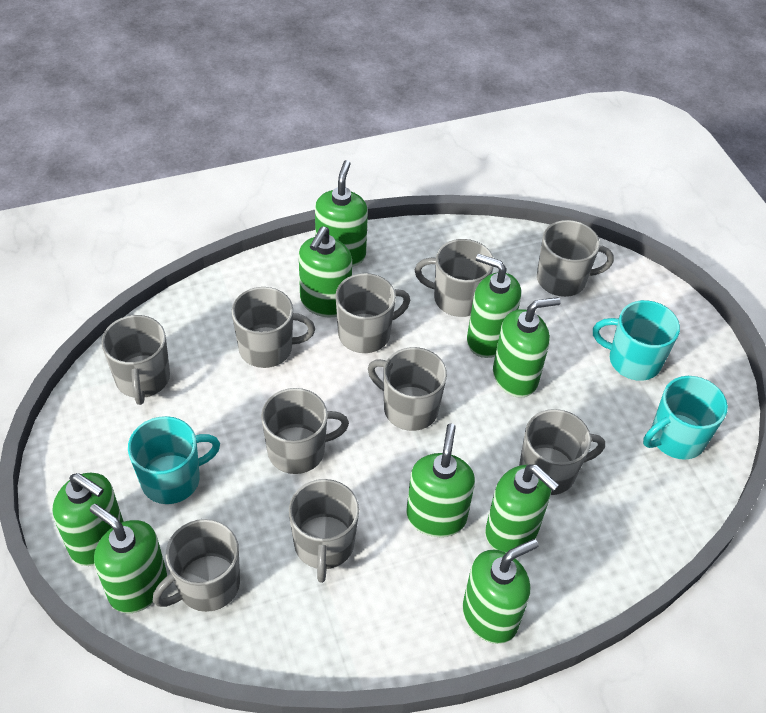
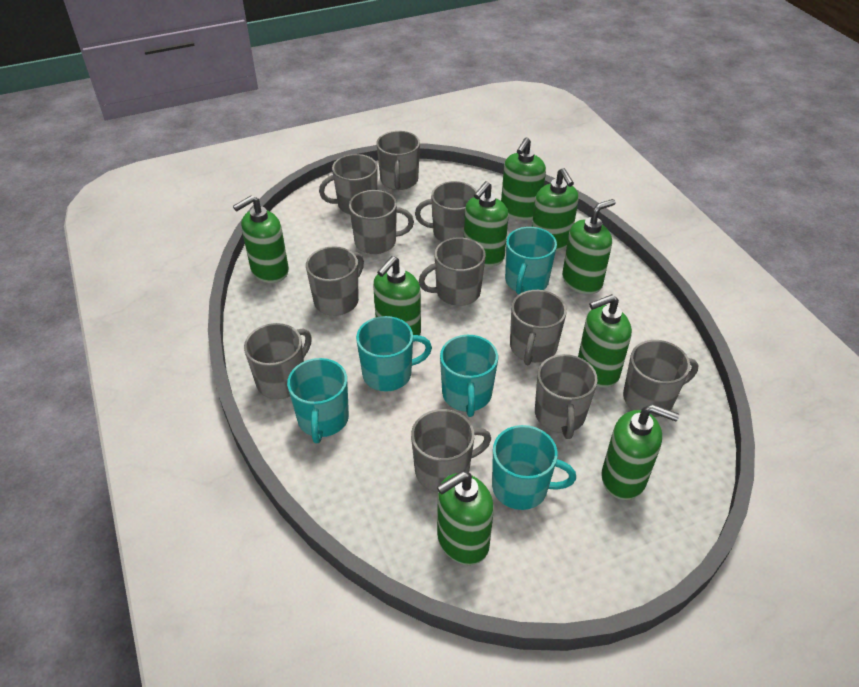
grey mug: [101,315,170,405] [153,519,240,612] [232,287,315,368] [261,388,349,474] [289,479,359,583] [335,273,410,353] [368,347,447,431] [415,239,494,317] [519,409,605,495] [537,220,614,297] = 10 -> [244,323,312,399] [306,246,364,316] [319,154,377,214] [349,190,414,254] [376,131,420,190] [411,409,491,492] [415,181,477,242] [419,237,486,306] [510,290,567,365] [535,354,598,439] [623,340,698,417] = 11
turquoise mug: [128,416,220,504] [593,300,680,381] [643,376,728,460] = 3 -> [287,358,349,443] [356,316,432,392] [440,335,498,417] [492,425,576,510] [505,227,557,295] = 5

